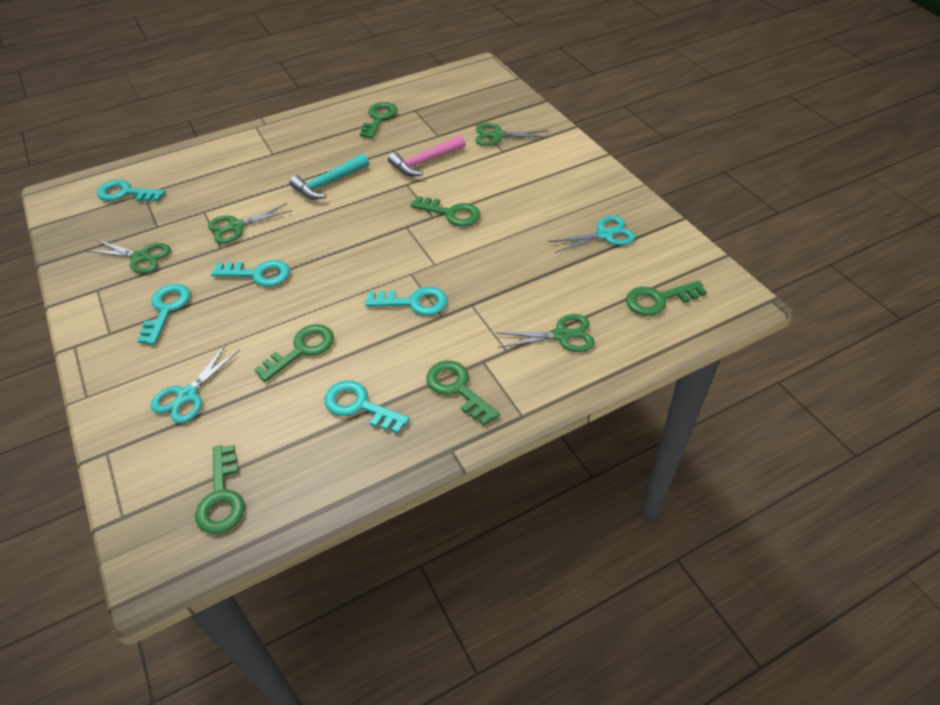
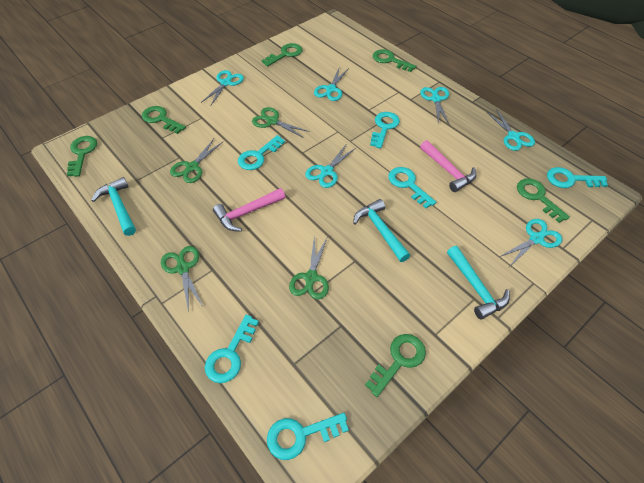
pink hammer: [388,135,465,176] = 1 -> [213,188,285,232] [420,140,476,192] = 2
turquoise hammer: [289,153,369,199] = 1 -> [91,177,136,236] [353,199,410,262] [447,246,510,320] = 3
turquoise key: [97,180,166,201] [138,284,191,345] [211,260,290,287] [325,380,410,434] [365,287,448,316] = 5 -> [205,315,259,383] [238,135,285,170] [267,413,349,460] [370,112,400,148] [388,167,436,208] [547,167,608,188] = 6
turquoise scissors: [151,344,240,423] [548,216,635,253] = 2 -> [201,70,244,106] [305,143,356,188] [314,66,349,101] [420,87,449,124] [487,109,535,151] [499,219,562,267] = 6

